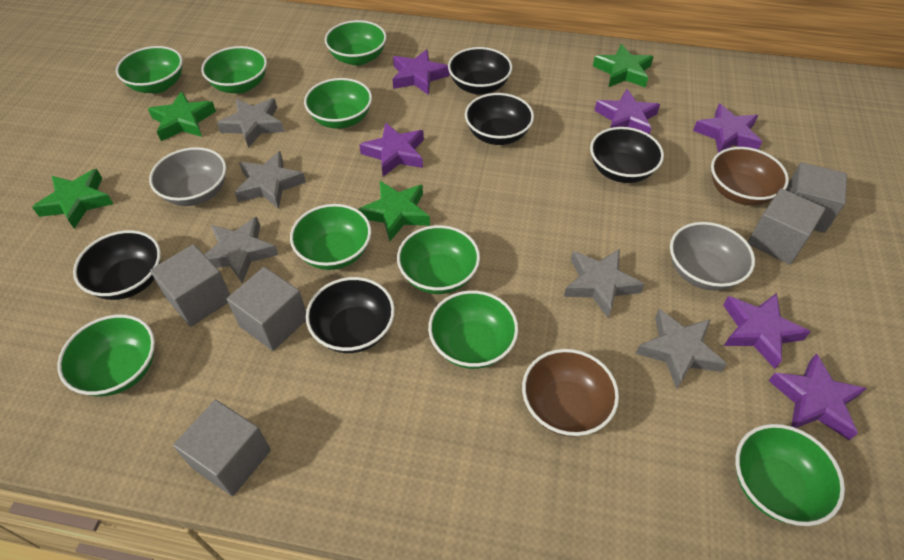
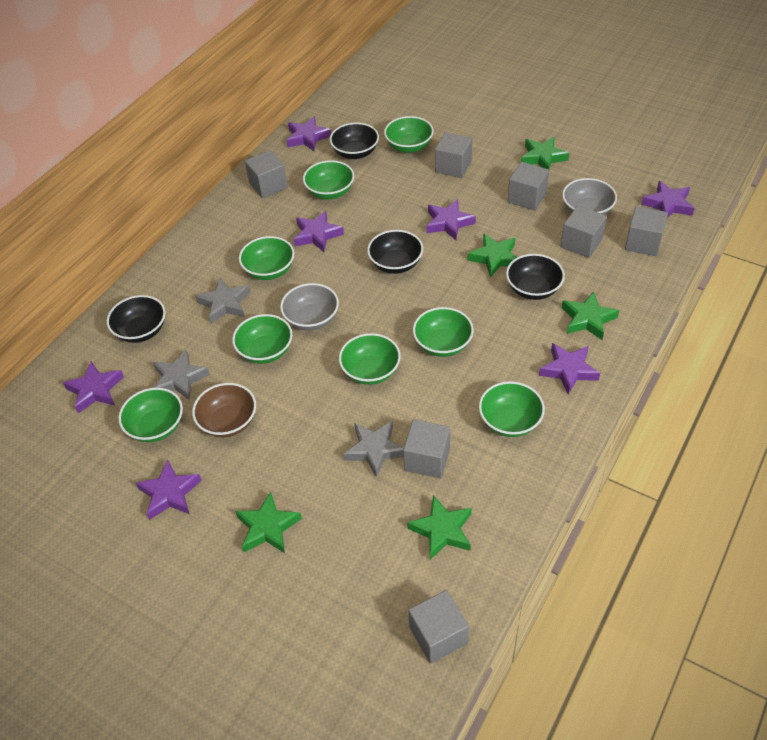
black bowl: [73,230,161,300] [306,277,395,353] [448,47,512,95] [465,93,534,145] [590,127,664,183] = 5 -> [107,295,165,343] [330,123,379,159] [367,230,423,274] [506,254,565,300] = 4
brown bowl: [522,349,619,437] [711,147,789,206] = 2 -> [192,383,256,437] = 1
green bowl: [57,314,155,396] [116,46,183,93] [201,46,267,94] [290,204,371,270] [304,78,372,129] [325,20,387,66] [397,225,480,294] [428,290,518,369] [735,424,845,526] = 9 -> [118,388,183,442] [232,314,292,364] [239,236,294,280] [303,160,354,199] [339,333,401,385] [384,116,434,153] [413,307,474,357] [479,381,545,437] = 8
green star: [32,169,113,229] [148,91,216,141] [358,181,430,241] [593,44,653,88] = 4 -> [235,492,302,553] [407,495,472,560] [468,234,517,277] [521,137,569,169] [562,291,619,340] = 5
grey cube: [150,244,230,327] [173,400,271,496] [227,267,306,351] [748,188,826,265] [786,162,847,233] = 5 -> [245,150,288,199] [403,419,450,478] [408,590,469,664] [435,132,472,178] [508,162,549,211] [561,206,607,258] [625,206,668,256] = 7
grey star: [204,217,278,283] [217,98,284,148] [235,151,306,209] [564,249,645,318] [636,309,727,389] = 5 -> [153,350,210,400] [195,278,251,324] [343,421,404,478] = 3
purple star: [359,122,424,177] [392,49,450,95] [594,89,660,135] [693,104,762,153] [723,293,811,369] [768,353,867,440] = 6 -> [63,361,124,413] [136,460,202,520] [287,116,331,151] [294,211,344,252] [426,199,476,240] [539,343,600,395] [641,181,695,218] = 7

